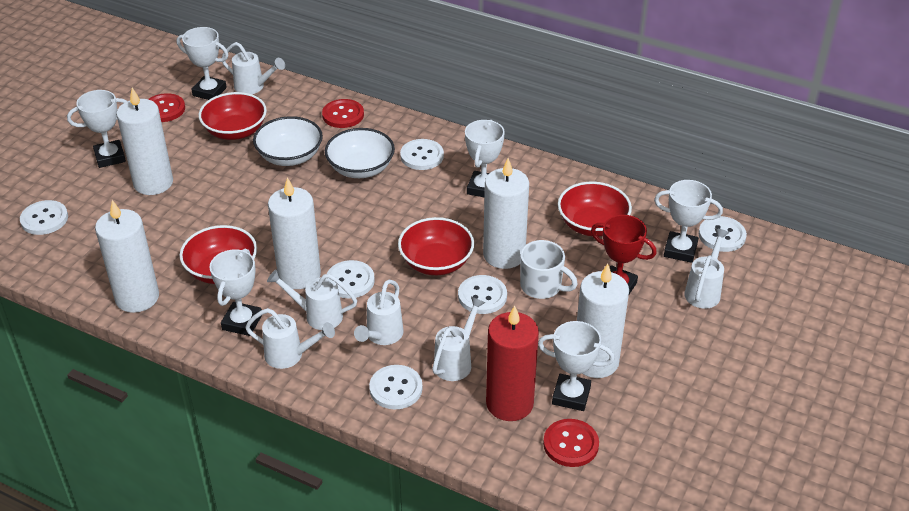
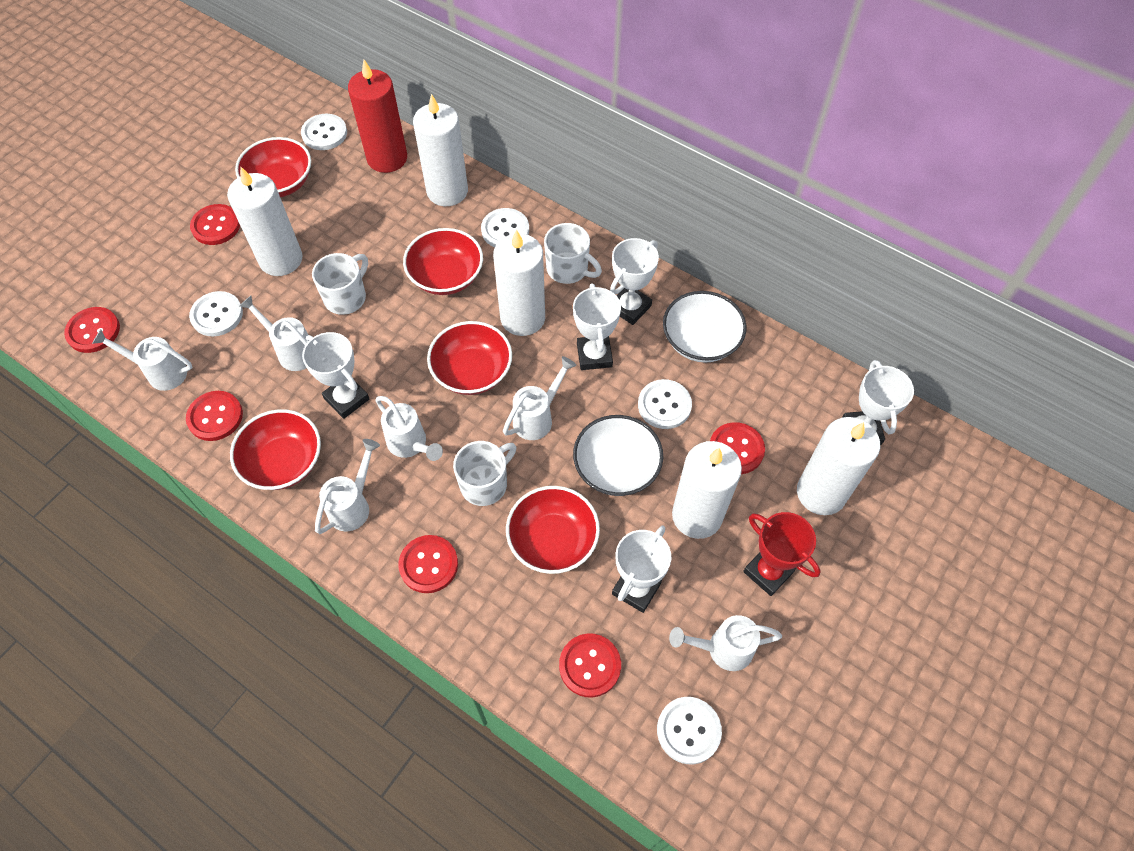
red bowl: [179,225,257,284] [199,92,267,140] [398,217,474,275] [558,182,632,236] = 4 -> [230,409,321,490] [235,137,311,197] [403,228,483,295] [427,321,512,395] [506,486,600,574] = 5
red button: [148,93,185,122] [322,99,364,128] [543,419,599,467] = 3 -> [64,307,120,353] [186,391,243,441] [190,204,240,245] [398,535,458,593] [559,633,621,698] [710,422,765,474] = 6
white button: [20,200,68,235] [327,260,375,298] [369,365,423,409] [400,139,444,170] [458,275,507,314] [699,216,747,252] = 6 -> [189,291,243,337] [301,114,347,150] [481,208,529,247] [638,379,692,429] [657,697,722,765] = 5
white mug: [520,240,578,299] = 1 -> [312,253,368,315] [453,441,516,506] [544,223,602,284] = 3
white trophy: [67,90,127,168] [177,27,228,100] [209,249,262,336] [465,120,505,197] [538,321,614,411] [654,180,723,263] = 6 -> [302,332,369,419] [573,283,621,370] [610,238,659,325] [612,526,672,613] [842,360,914,445] = 5

